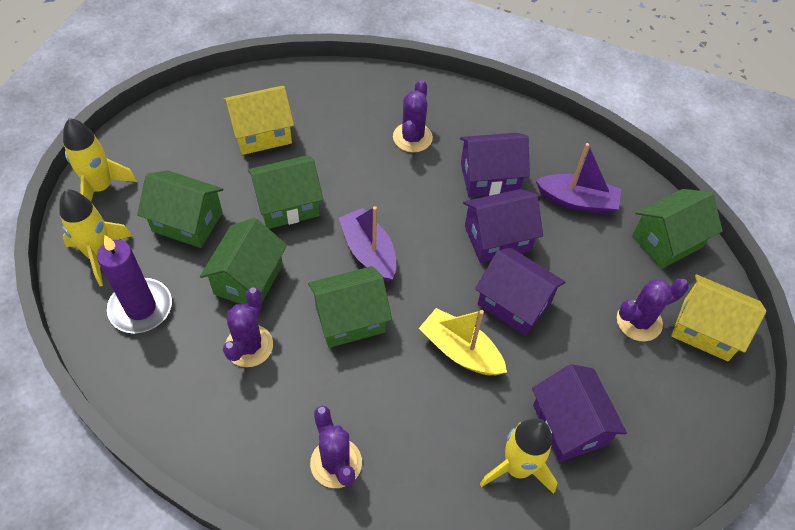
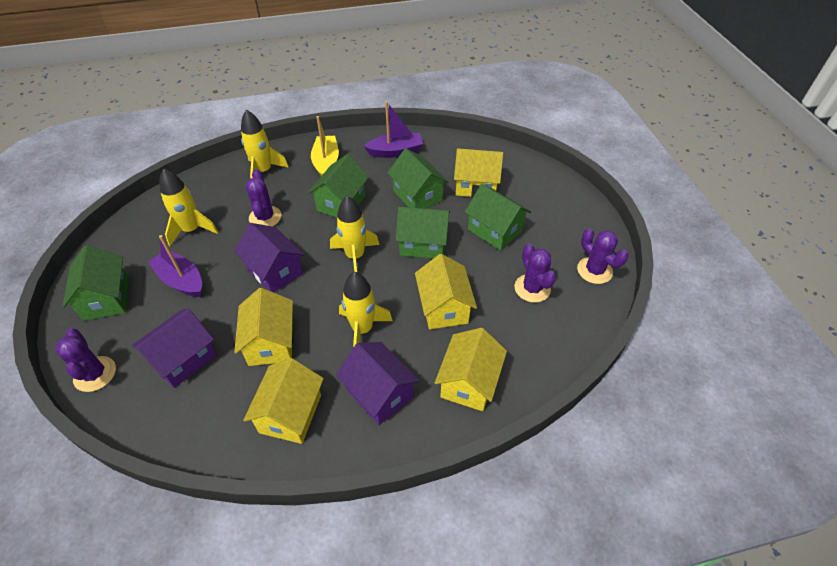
purple candle: [97,235,172,333] = 1 -> none = 0
purple house: [460,133,530,197] [463,189,543,263] [475,247,565,336] [532,364,627,462] = 4 -> [132,309,217,388] [234,223,305,293] [336,342,420,425] = 3
yellow house: [224,86,294,155] [671,274,766,361] = 2 -> [234,288,293,366] [243,358,324,444] [415,254,477,329] [435,328,507,411] [454,148,503,197] = 5
yellow rocket: [59,190,132,286] [63,118,137,201] [480,418,558,494] = 3 -> [159,169,218,246] [241,109,289,178] [330,196,379,272] [339,272,393,347] = 4

